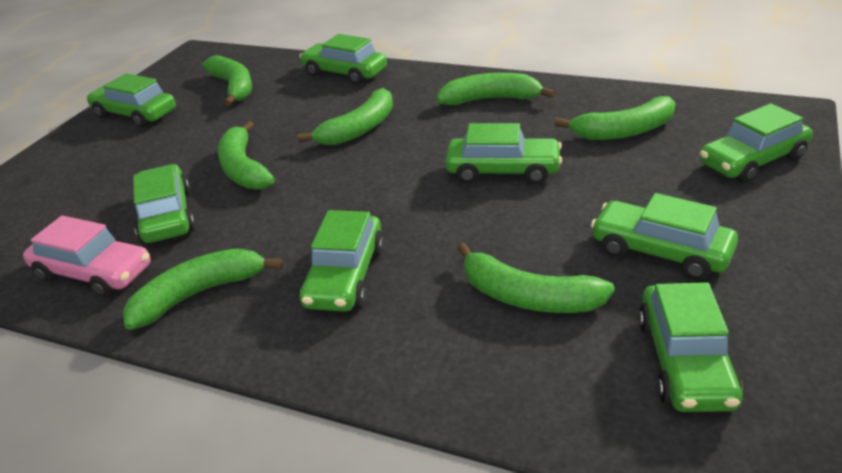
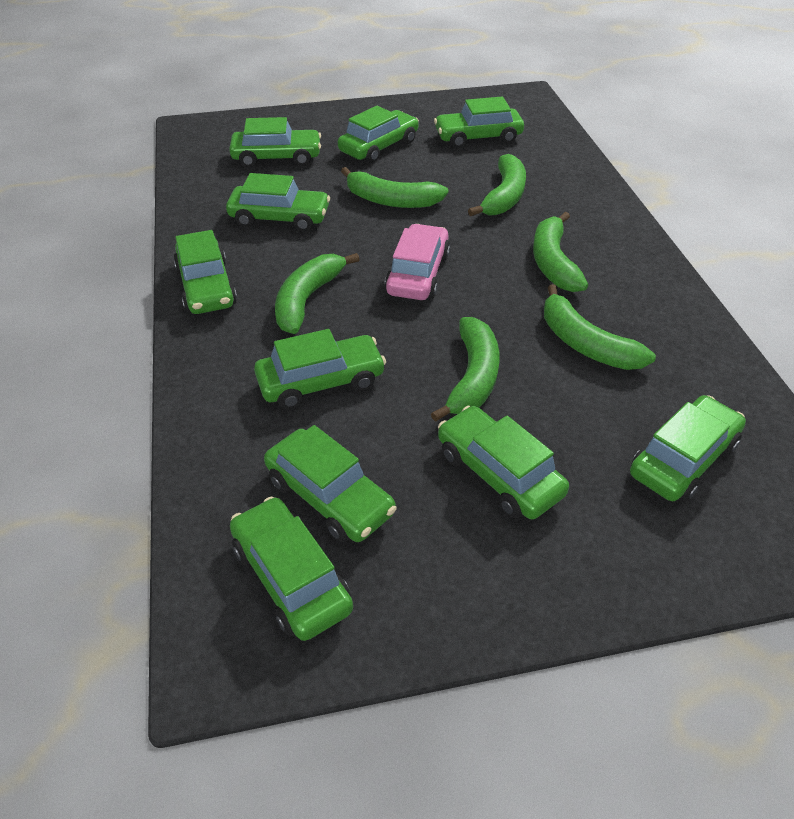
green banana: [123,248,283,330] [202,55,252,106] [218,121,275,190] [297,88,393,145] [436,73,555,105] [457,243,615,313] [555,96,676,140] = 7 -> [275,253,360,334] [341,167,448,208] [431,317,499,422] [468,154,526,216] [533,212,588,292] [544,284,656,370] = 6
green car: [87,73,176,127] [133,164,195,243] [299,34,387,84] [300,210,384,312] [445,123,562,184] [591,193,738,279] [638,282,743,412] [699,103,813,183] = 8 -> [173,230,237,314] [226,173,330,232] [229,117,321,167] [230,497,353,641] [254,329,386,409] [264,425,397,542] [338,106,419,163] [434,97,524,148] [438,406,569,519] [630,395,746,502] = 10

